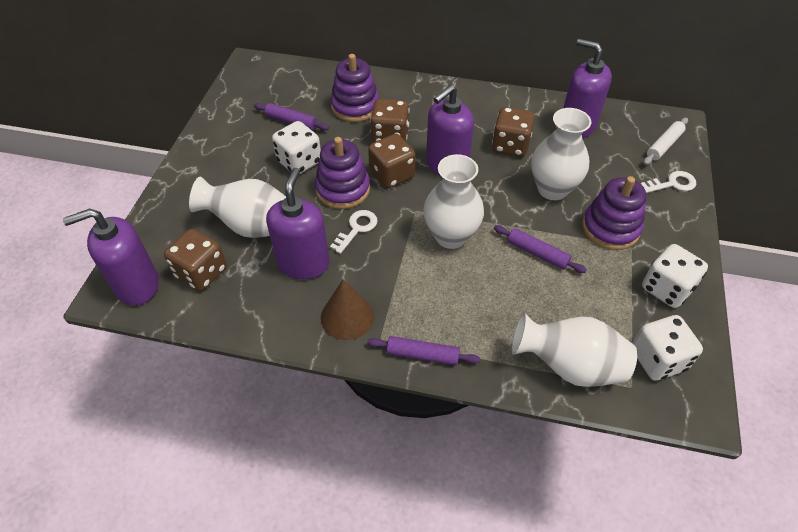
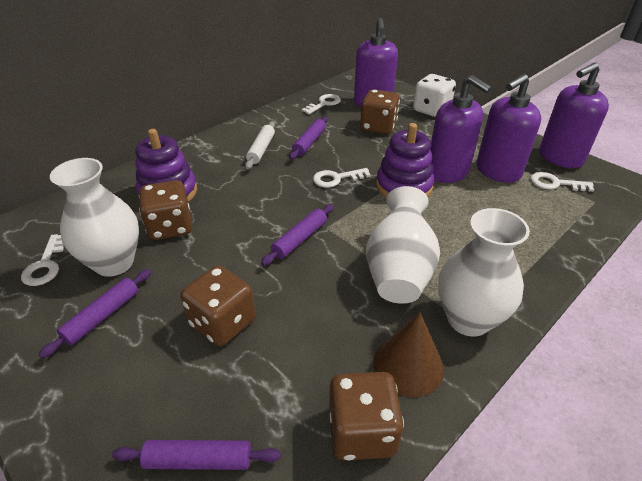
purple rolling pin: [254,103,329,131] [367,336,480,365] [494,225,587,273] = 3 -> [39,269,151,358] [112,440,281,470] [261,204,334,266] [289,116,328,160] = 4
purple stacking toy: [315,137,370,209] [330,54,379,122] [582,176,646,250] = 3 -> [135,129,197,202] [376,123,434,198] = 2
white dice: [272,121,321,174] [632,315,703,381] [642,244,708,308] = 3 -> [413,74,456,117] = 1
white key: [330,210,378,254] [640,171,696,193] = 2 -> [21,234,64,286] [302,94,341,114] [313,168,371,188] [531,172,594,192] = 4
white vase: [189,177,286,238] [423,154,484,249] [512,313,637,387] [531,108,591,200] = 4 -> [50,158,139,277] [366,186,440,304] [438,208,530,337] = 3

